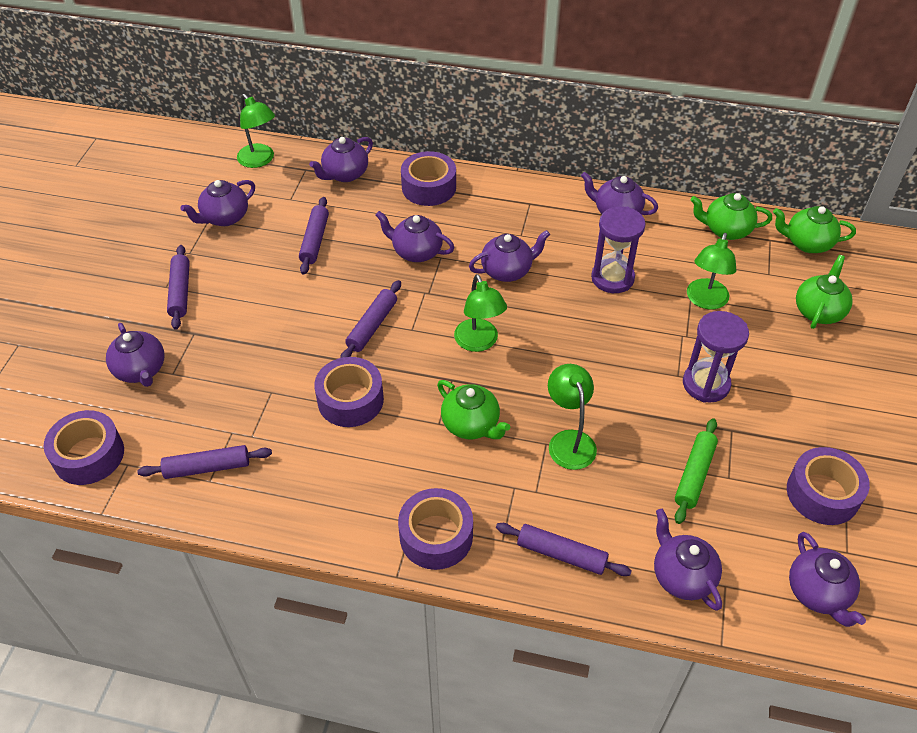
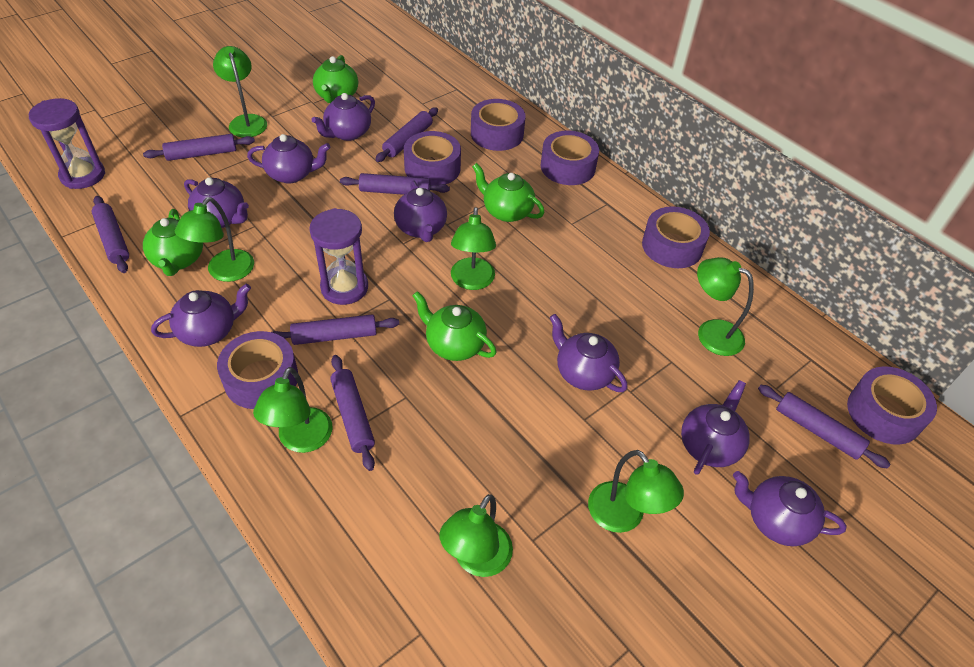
green lamp: [237,94,275,168] [454,274,507,352] [548,364,597,470] [687,233,736,309] = 4 -> [175,197,254,282] [213,46,267,137] [253,367,333,453] [439,494,513,577] [451,207,496,290] [588,450,684,533] [697,257,754,356] = 7
green rolling pin: [675,418,718,524] = 1 -> none = 0
purple rolling pin: [137,445,272,479] [167,245,190,330] [299,197,329,275] [340,280,401,358] [496,523,632,576] = 5 -> [92,196,129,273] [143,134,255,161] [272,314,399,345] [330,355,375,471] [340,173,450,195] [375,107,438,162] [758,385,891,469] = 7
purple tape: [44,410,124,485] [314,357,384,427] [398,488,473,570] [401,151,456,206] [787,447,870,525] = 5 -> [217,331,298,409] [404,131,461,185] [471,99,526,151] [540,131,599,185] [642,207,710,268] [847,366,937,445] = 6

